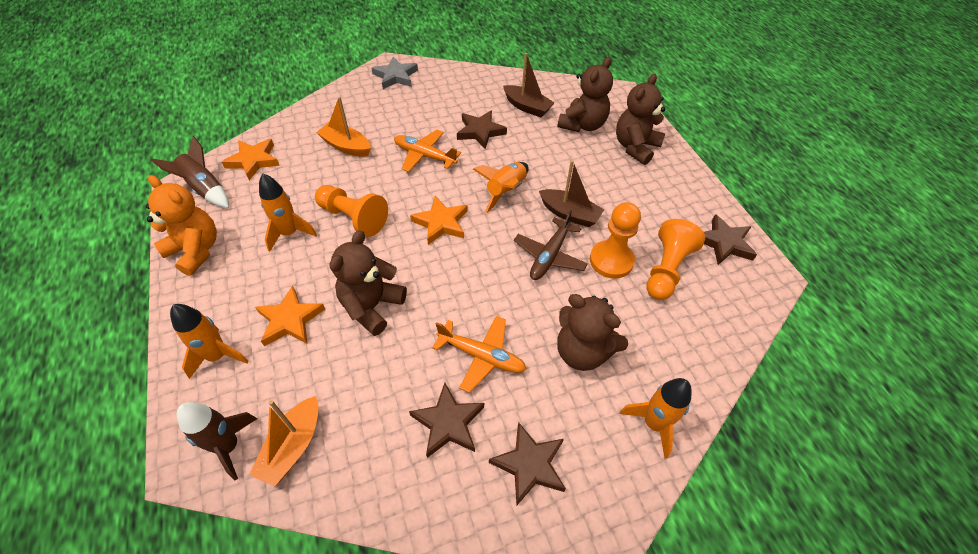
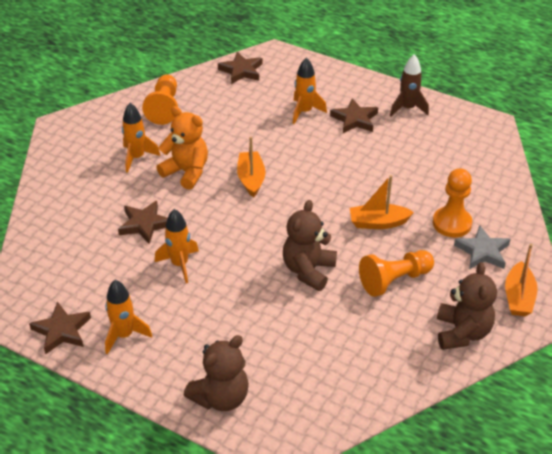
brown boat: [503,53,554,118] [539,160,605,227] = 2 -> none = 0
brown plane: [514,210,588,280] = 1 -> none = 0
brown rocket: [151,136,229,208] [177,402,257,480] = 2 -> [390,54,429,116] = 1
brown teddy bear: [330,230,407,336] [557,57,613,132] [557,294,628,371] [616,74,665,165] = 4 -> [184,335,249,411] [283,200,337,291] [437,262,497,350] = 3
orange boat: [249,396,319,487] [316,97,371,157] = 2 -> [237,137,265,197] [350,175,414,229] [505,244,538,317] = 3
orange plane: [394,130,461,172] [432,316,526,393] = 2 -> none = 0
orange star: [222,139,280,180] [255,286,325,346] [410,196,468,245] = 3 -> none = 0

